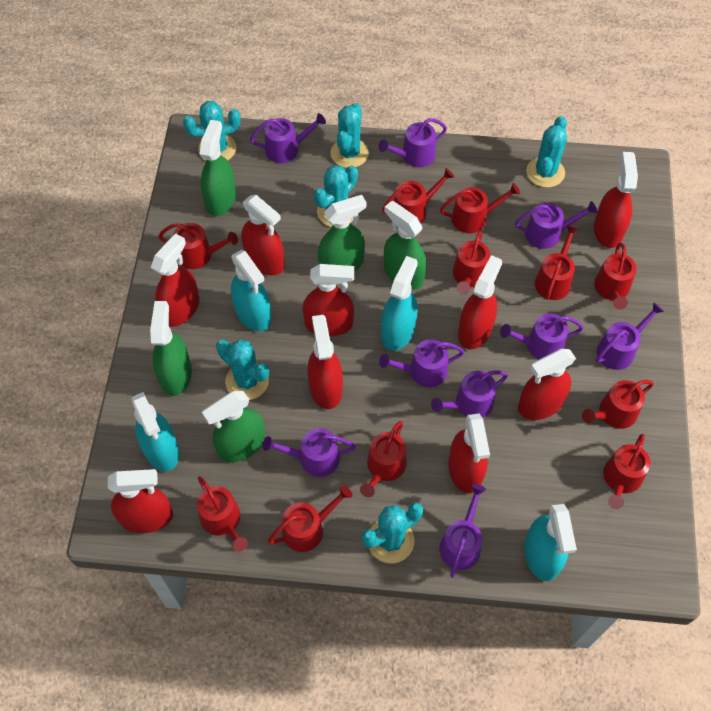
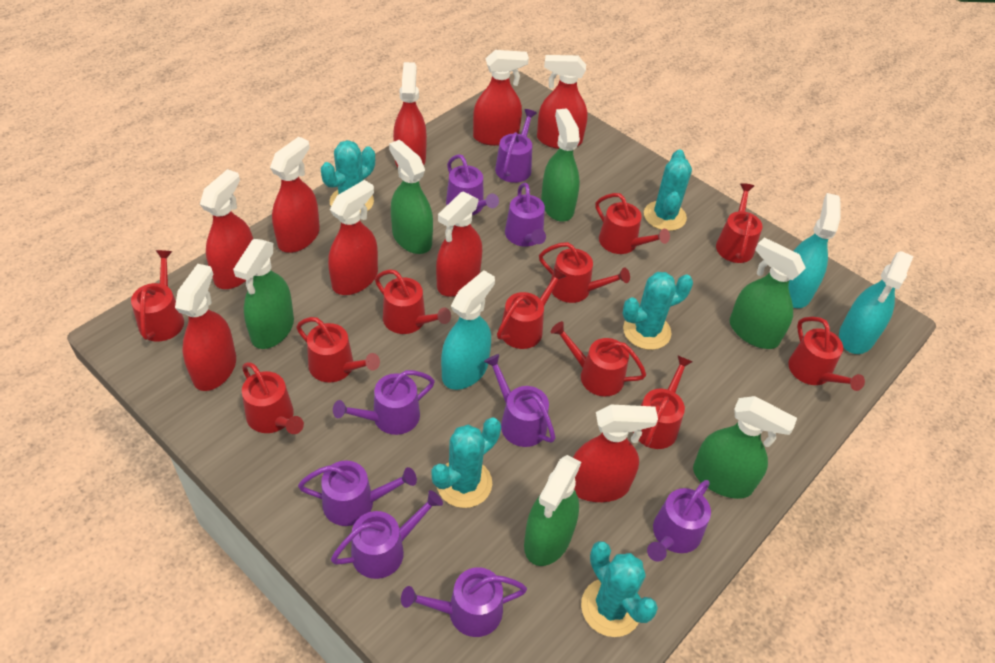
green spray bottle: [150,301,192,396] [200,120,236,216] [202,391,265,462] [318,195,367,271] [384,201,426,290] = 5 -> [233,239,294,349] [389,140,433,254] [524,455,581,566] [541,108,580,222] [693,396,797,499] [730,237,806,349] = 6
turquoise cactus: [183,101,241,161] [216,339,269,400] [314,165,358,227] [330,103,369,168] [362,502,423,563] [526,116,567,188] = 6 -> [320,140,375,214] [431,417,501,508] [581,541,658,637] [622,272,693,350] [644,149,692,231] = 5
turquoise spray bottle: [131,392,179,472] [231,250,271,331] [381,256,418,351] [524,504,577,581] = 4 -> [441,270,495,390] [788,193,841,308] [839,251,914,354] = 3

